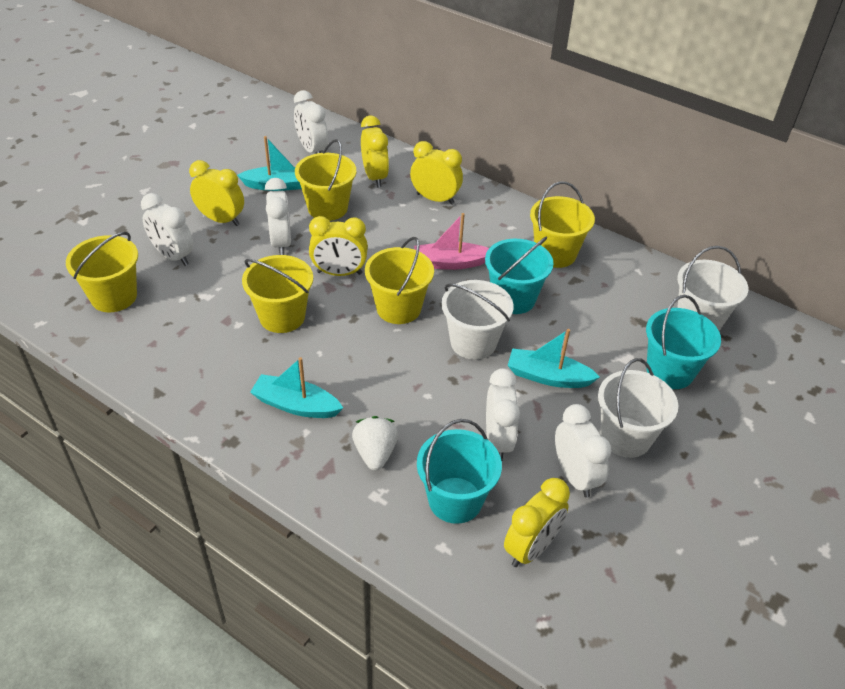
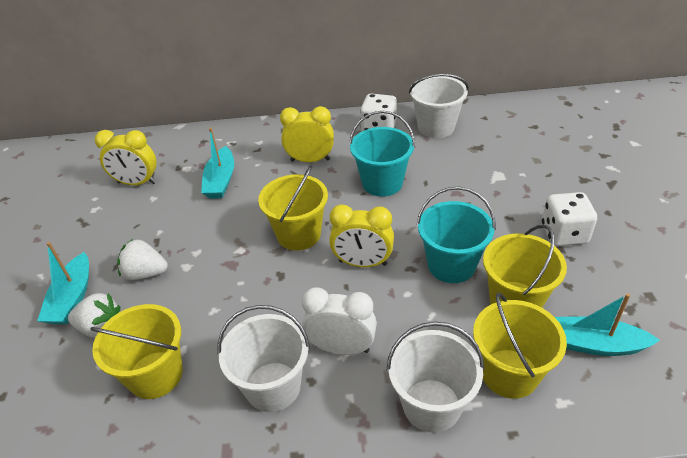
pink boat: [414,213,489,270] = 1 -> none = 0
turquoise bucket: [417,419,502,524] [485,237,554,314] [646,295,721,389] = 3 -> [349,111,415,197] [417,186,496,283] = 2
white clock: [141,193,193,266] [265,178,291,255] [294,90,328,154] [486,368,520,461] [555,404,611,498] = 5 -> [302,287,377,355] = 1
white dice: none = 0 -> [360,93,397,131] [542,192,597,246] = 2
white strawberry: [352,416,398,471] = 1 -> [68,293,121,338] [117,239,168,280] = 2
yellow bucket: [66,232,138,312] [242,255,313,333] [295,139,356,221] [365,237,434,324] [530,181,595,268] = 5 -> [90,304,183,399] [258,165,328,251] [473,293,567,399] [483,224,567,307] = 4
yellow clock: [189,160,244,226] [309,216,368,276] [361,115,389,187] [410,141,463,205] [504,478,570,567] = 5 -> [95,130,157,185] [280,106,334,162] [329,204,394,267] = 3

